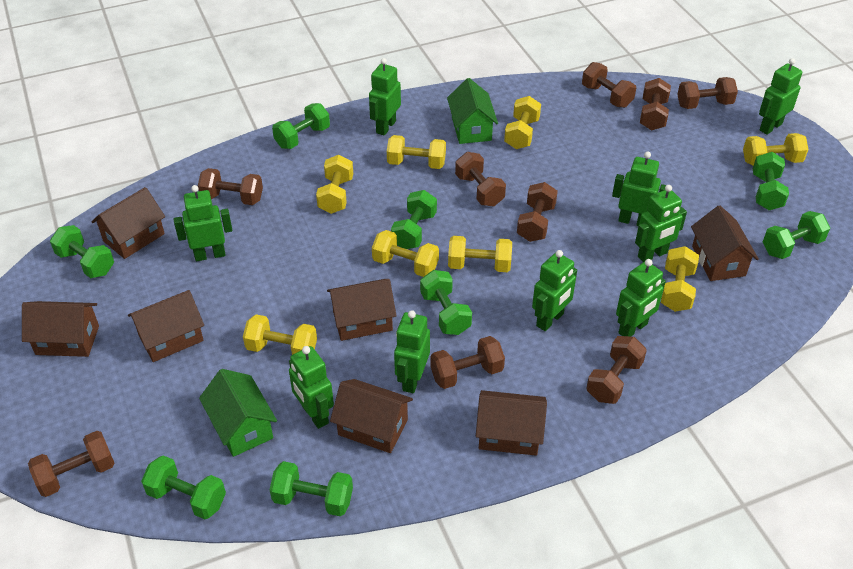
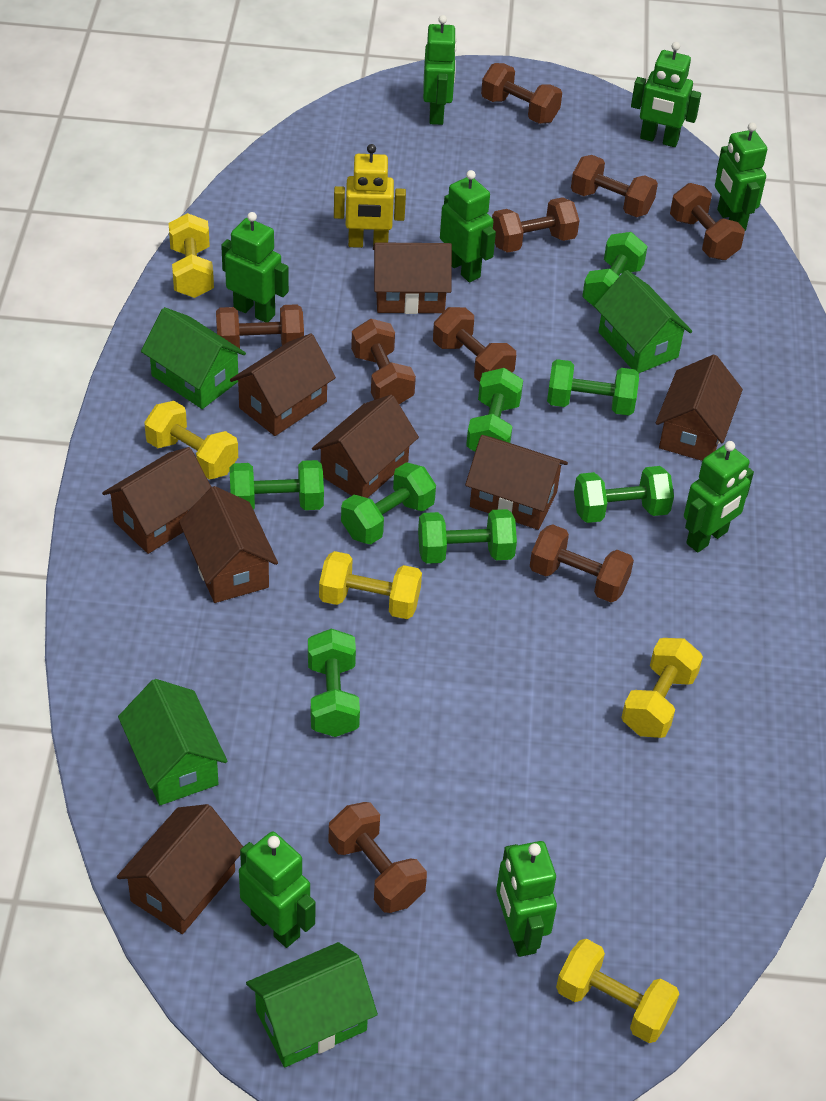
brown house: [22,301,99,357] [91,187,165,259] [128,290,204,362] [327,279,397,341] [330,379,413,453] [476,390,547,456] [691,206,759,281] = 7 -> [102,447,211,554] [117,804,243,934] [179,486,278,603] [230,334,336,436] [312,395,419,498] [373,242,452,314] [465,435,568,530] [656,355,743,461] = 8
green house: [199,369,277,457] [447,78,498,144] = 2 -> [118,679,227,805] [141,307,246,409] [246,942,378,1067] [594,270,692,373] = 4
green robot: [174,185,232,261] [289,346,334,429] [369,58,401,136] [394,310,430,393] [532,250,577,331] [612,152,666,226] [616,259,666,337] [635,185,687,262] [759,58,802,135] = 9 -> [221,212,289,322] [239,831,316,948] [423,15,457,125] [440,170,496,282] [496,841,557,957] [631,42,701,147] [684,441,754,553] [715,122,767,231] = 8
yellow dumbbell: [243,314,317,355] [316,155,353,214] [372,230,439,277] [387,135,446,169] [448,236,512,272] [504,96,541,149] [661,246,699,312] [743,133,808,166] = 8 -> [144,401,238,480] [169,213,214,298] [319,551,422,619] [556,939,679,1043] [621,638,703,738] = 5
yellow robot: none = 0 -> [334,144,406,248] = 1

